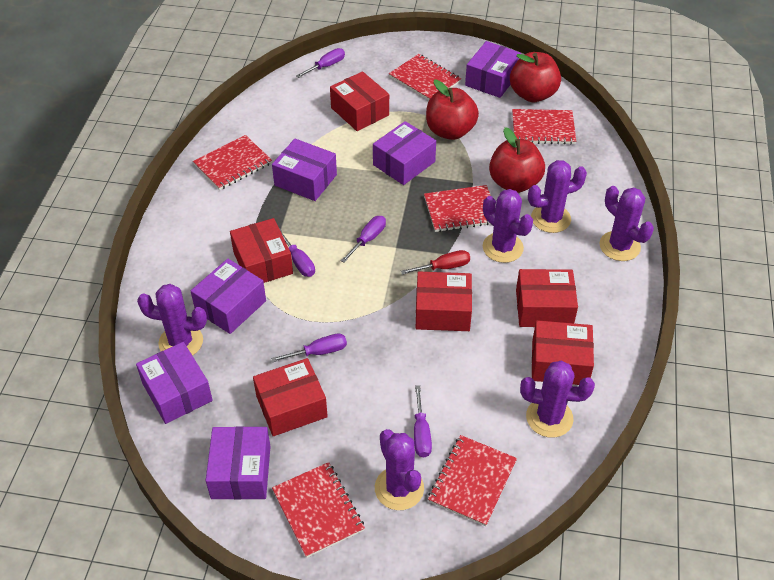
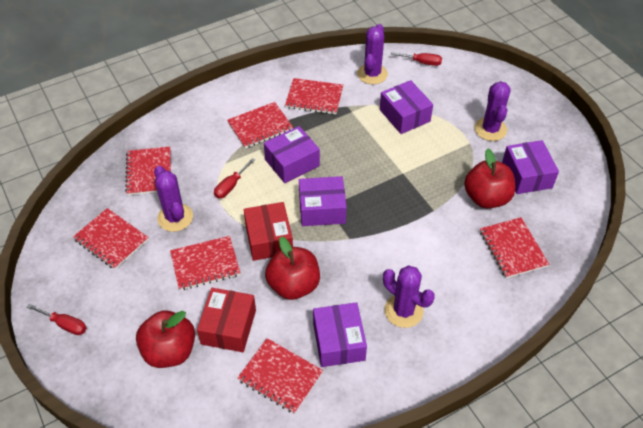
purple box: [136,342,213,424] [191,259,266,334] [205,426,271,500] [272,139,337,201] [373,121,436,185] [465,41,521,98] = 6 -> [264,126,320,183] [299,176,347,226] [313,302,367,367] [380,80,433,134] [502,140,559,194] = 5
purple cactus: [137,284,207,356] [375,429,424,510] [483,189,533,263] [520,361,595,438] [528,160,587,233] [599,186,654,261] = 6 -> [154,166,193,232] [357,24,388,84] [383,266,435,328] [475,81,511,141] = 4
purple screwdriver: [271,334,347,362] [279,228,315,277] [296,48,345,78] [341,216,386,263] [414,385,432,457] = 5 -> none = 0
red box: [230,218,293,283] [253,358,328,436] [330,71,389,131] [416,272,472,331] [516,269,578,327] [532,320,594,385] = 6 -> [197,288,256,352] [244,202,293,261] = 2
red notebook: [193,135,272,190] [272,462,365,558] [389,54,461,100] [424,185,491,232] [428,435,517,526] [512,109,576,145] = 6 -> [73,208,149,269] [125,147,171,195] [170,236,240,290] [227,102,293,148] [237,338,323,414] [285,78,343,114] [480,217,549,278] = 7
red screwdriver: [401,250,470,275] = 1 -> [27,304,86,335] [214,158,255,198] [390,52,442,66] = 3

